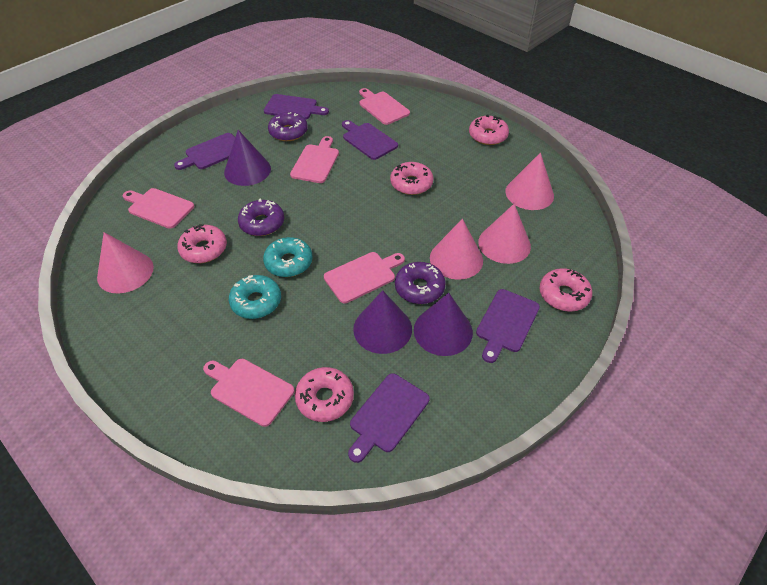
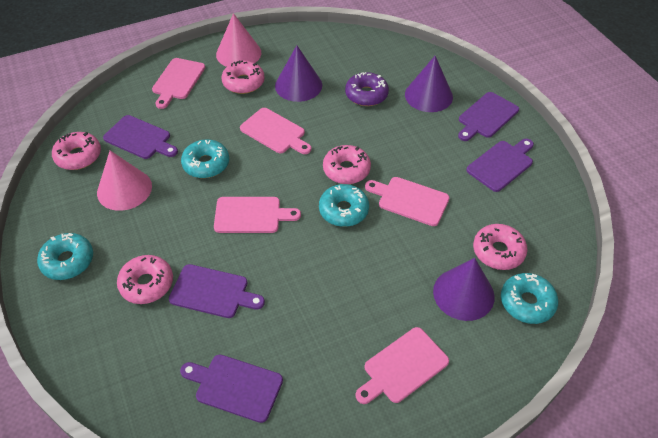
pink cone: [97,232,154,294] [430,219,483,280] [478,204,531,264] [505,153,554,210] = 4 -> [97,150,152,211] [216,13,261,67] = 2
purple donut: [238,199,284,236] [268,112,308,141] [395,262,445,304] = 3 -> [345,72,389,106] = 1
turquoise donut: [229,275,281,319] [263,237,313,277] = 2 -> [37,233,93,280] [181,139,229,178] [319,184,369,227] [501,273,558,324] = 4

